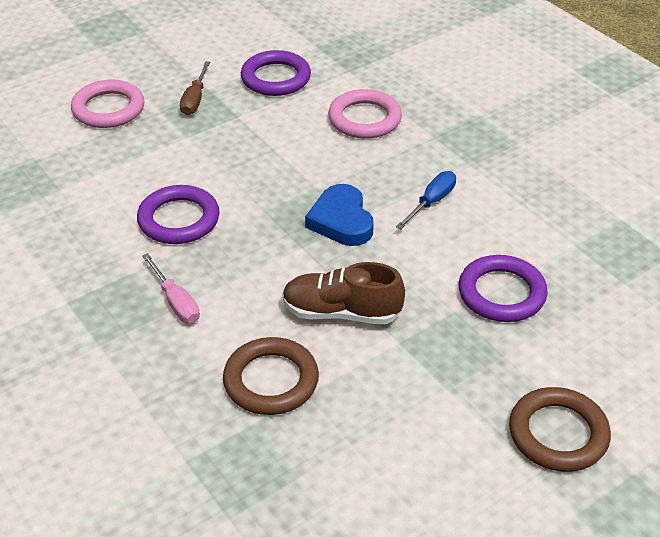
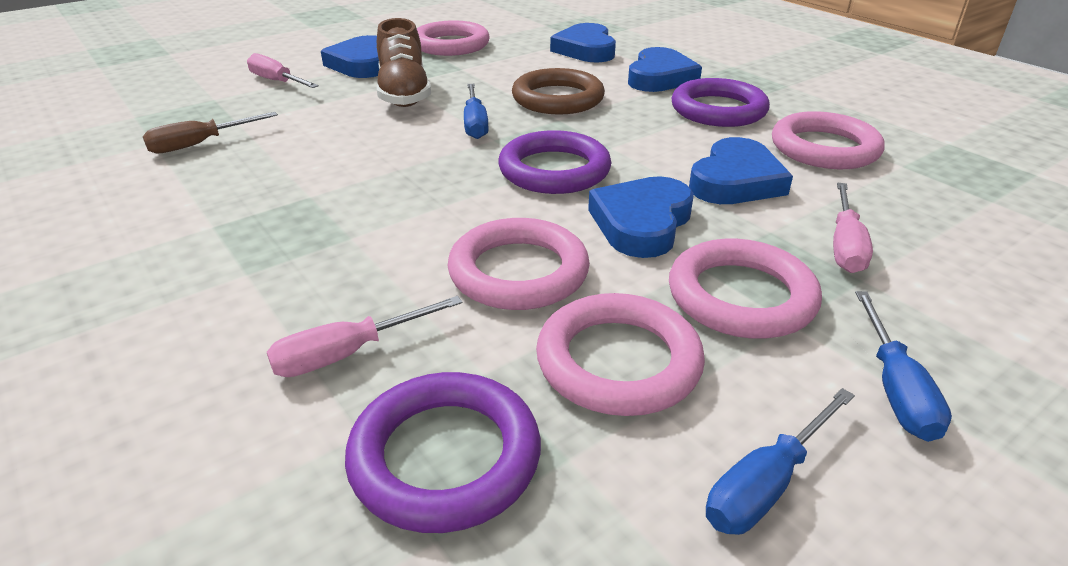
blue heart: [305,184,374,246] = 1 -> [321,35,379,78] [550,23,616,62] [588,176,694,258] [628,47,702,92] [689,137,793,204] = 5
blue screwdriver: [396,171,456,229] = 1 -> [464,84,489,139] [706,388,855,535] [855,291,952,442] = 3
brown ring: [223,337,319,415] [509,387,611,472] = 2 -> [512,68,605,114] = 1
pink ring: [71,80,144,128] [328,89,402,139] = 2 -> [417,20,490,56] [448,218,590,310] [536,293,705,416] [669,239,822,339] [772,111,885,169] = 5
pink screwdriver: [142,253,200,323] = 1 -> [247,53,319,88] [267,296,463,377] [833,182,873,273] = 3

